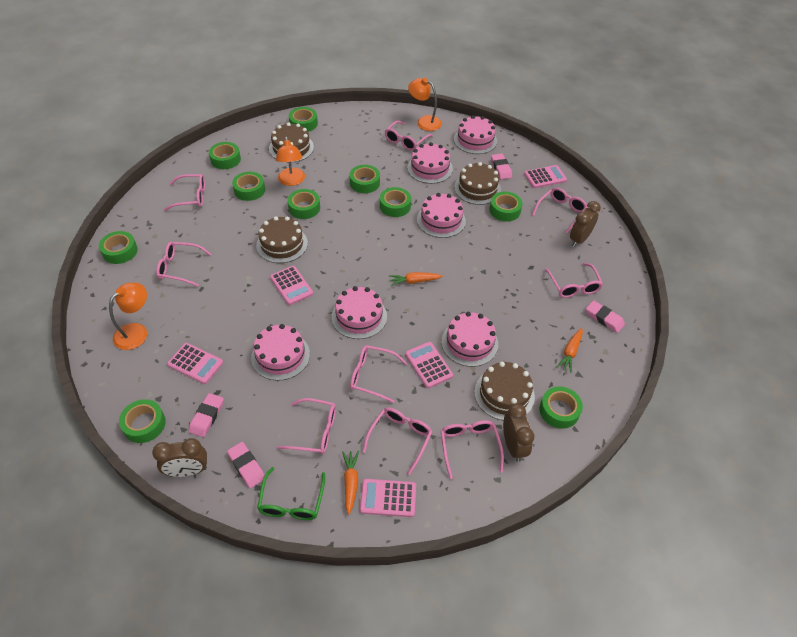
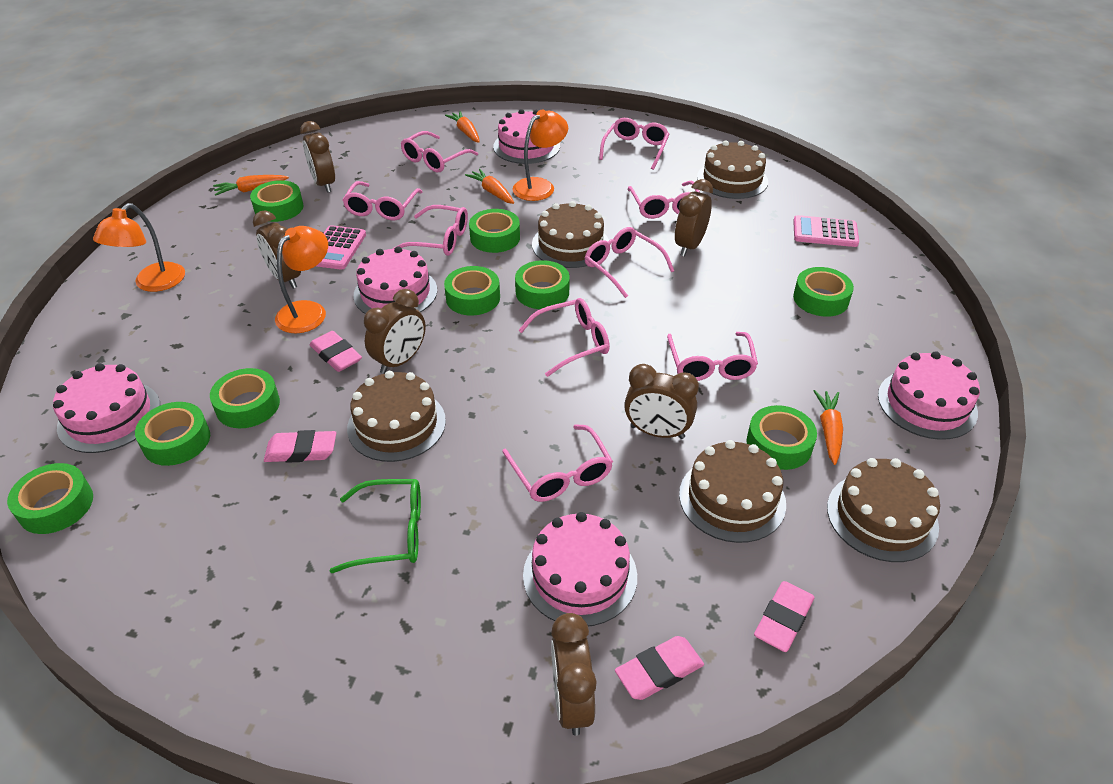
brown cake: [256,216,308,263] [269,122,314,162] [454,162,501,205] [474,362,535,421] = 4 -> [347,371,446,462] [532,201,609,268] [679,440,786,543] [697,140,768,199] [827,458,940,562] = 5
brown clock: [152,438,207,477] [503,403,534,462] [570,201,601,247] = 3 -> [253,210,301,289] [300,121,335,193] [364,289,426,374] [551,613,597,736] [624,364,699,439] [675,179,713,257] = 6
green tape: [99,231,138,264] [119,399,166,443] [209,142,241,169] [232,172,265,201] [288,189,320,219] [289,107,318,132] [350,165,380,193] [380,187,411,217] [489,192,523,221] [540,386,583,429] = 10 -> [7,463,93,534] [135,402,210,466] [210,368,280,428] [250,180,303,222] [444,266,500,316] [469,209,520,253] [515,260,570,309] [746,405,817,470] [793,267,854,317] = 9
orange carrot: [342,451,359,515] [389,272,443,286] [557,328,583,373] = 3 -> [213,175,289,196] [445,111,480,143] [465,169,514,204] [814,390,843,465] = 4
pink cake: [251,324,310,381] [332,286,387,339] [407,142,453,184] [417,193,466,238] [442,312,498,367] [454,115,497,154] = 6 -> [53,363,160,453] [353,246,437,314] [493,109,560,164] [523,512,637,626] [878,351,980,440] = 5
pink calculator: [167,343,223,384] [270,266,313,305] [360,479,416,517] [405,342,453,388] [524,165,567,188] = 5 -> [316,225,366,270] [793,215,859,247] = 2

